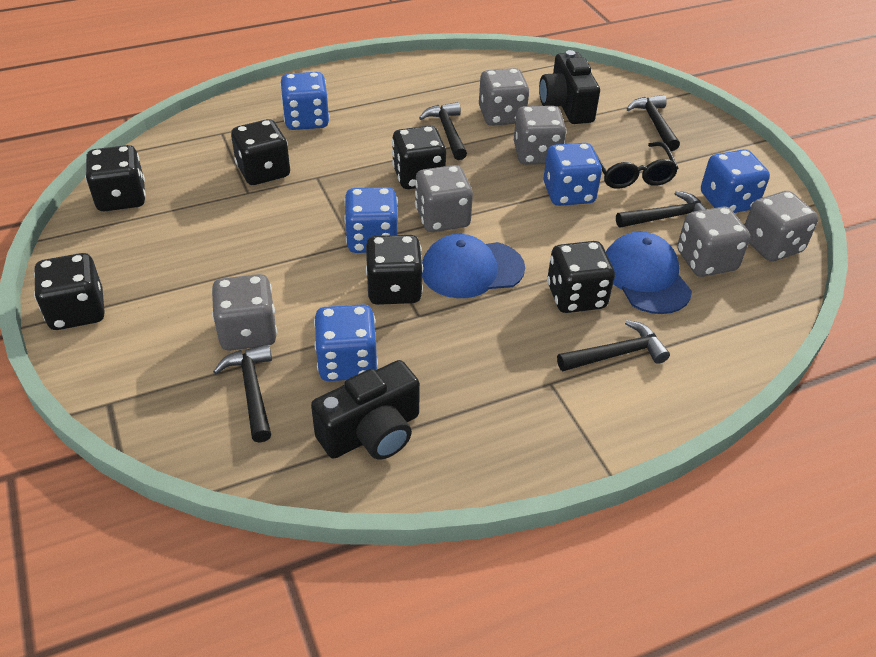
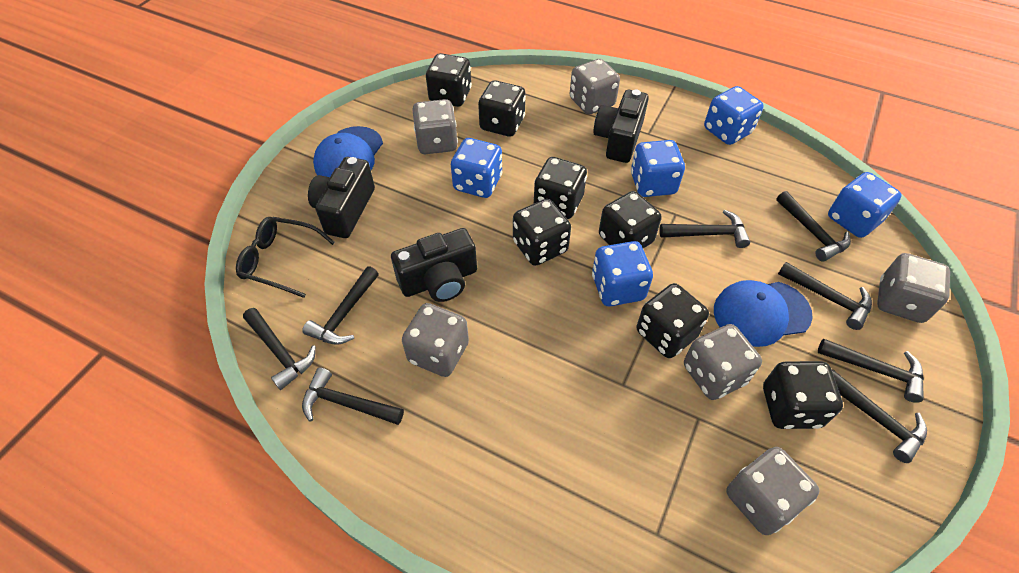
black camera: [311,360,420,459] [539,50,600,124] = 2 -> [308,157,375,238] [391,228,477,302] [593,89,649,163] = 3
black dice: [34,253,105,330] [85,145,146,211] [231,119,290,185] [366,235,423,305] [392,125,446,189] [547,241,615,313] = 6 -> [426,53,472,107] [478,80,526,137] [513,199,571,266] [534,157,587,219] [599,191,662,248] [637,283,709,358] [763,361,843,429] = 7
black hammer: [213,344,272,443] [419,102,467,160] [557,320,670,371] [616,191,706,228] [627,95,680,151] = 5 -> [243,308,316,390] [302,266,379,344] [302,367,404,425] [659,210,750,248] [776,191,851,262] [778,262,872,330] [818,339,924,403] [832,370,927,463] = 8

